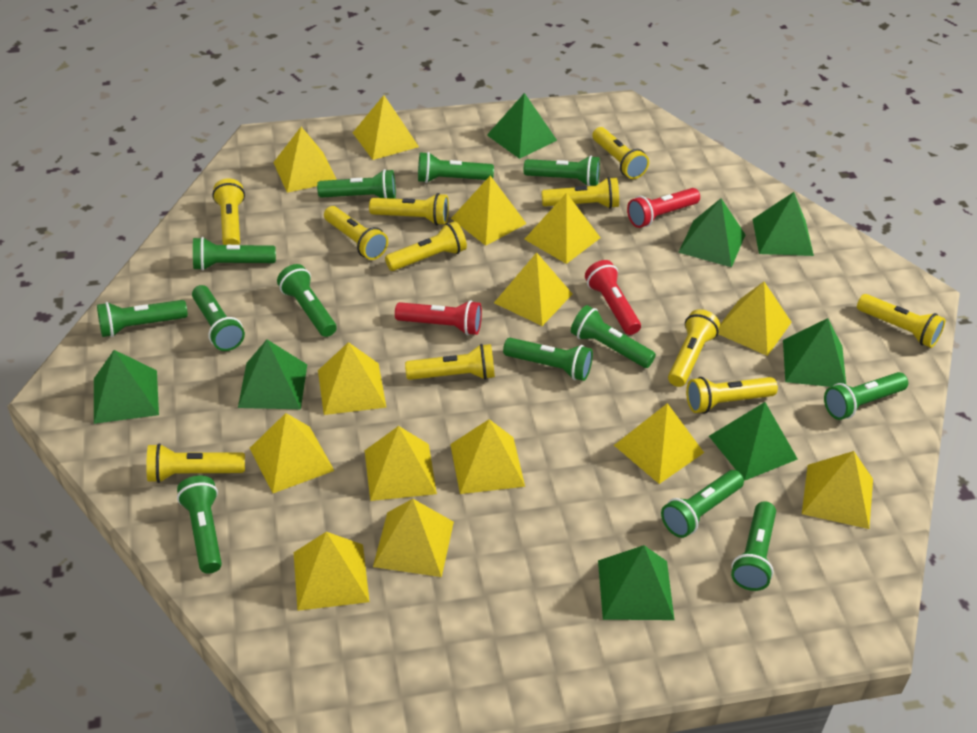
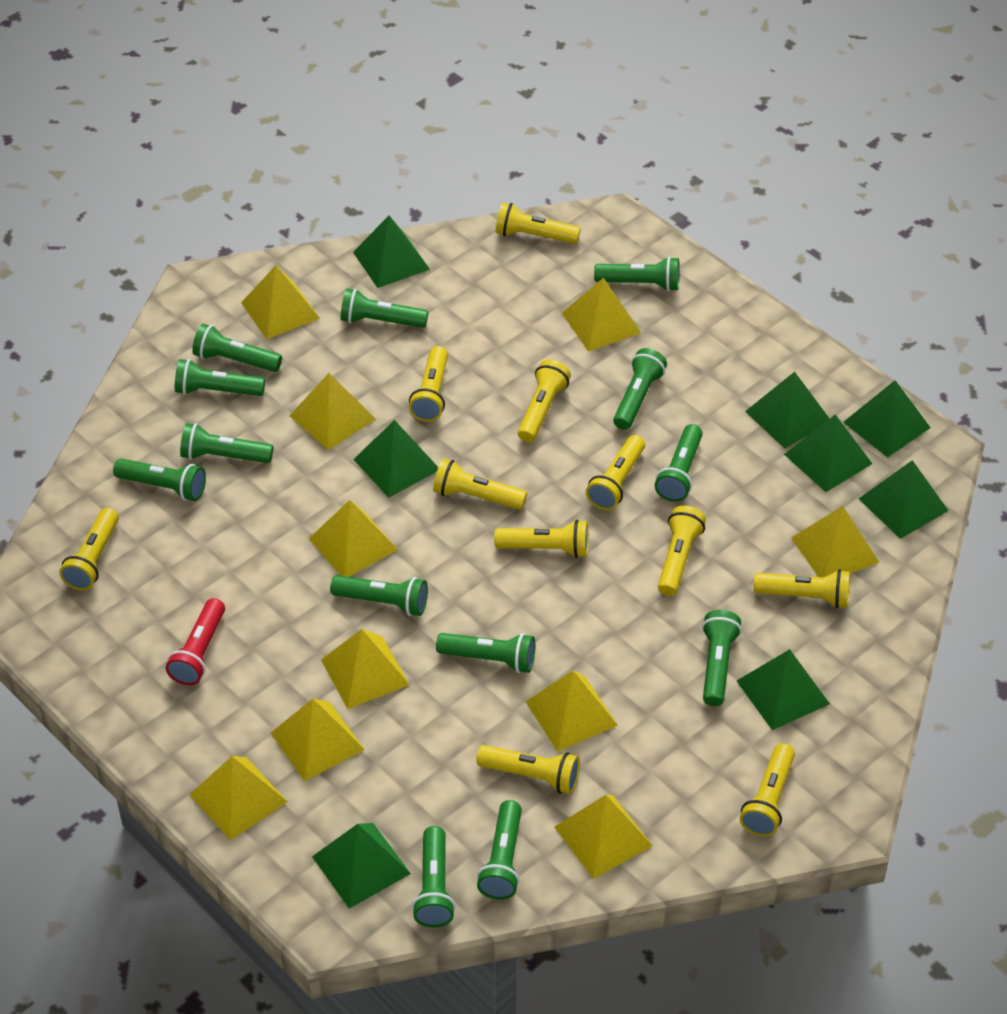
red flashlight: [395,300,482,335] [585,260,641,335] [627,188,700,228] = 3 -> [166,598,225,685] = 1
yellow pyramid: [250,413,334,493] [273,127,337,193] [294,532,370,611] [318,342,387,415] [353,95,419,160] [365,426,437,501] [373,499,454,577] [450,419,525,494] [451,175,527,246] [494,252,572,326] [524,193,601,264] [614,403,704,484] [718,282,792,356] [802,451,873,529] = 14 -> [189,756,288,841] [241,265,320,339] [271,699,365,781] [290,373,376,450] [309,500,398,577] [321,629,410,709] [525,671,618,752] [554,795,653,879] [562,278,641,351] [791,506,879,577] = 10

